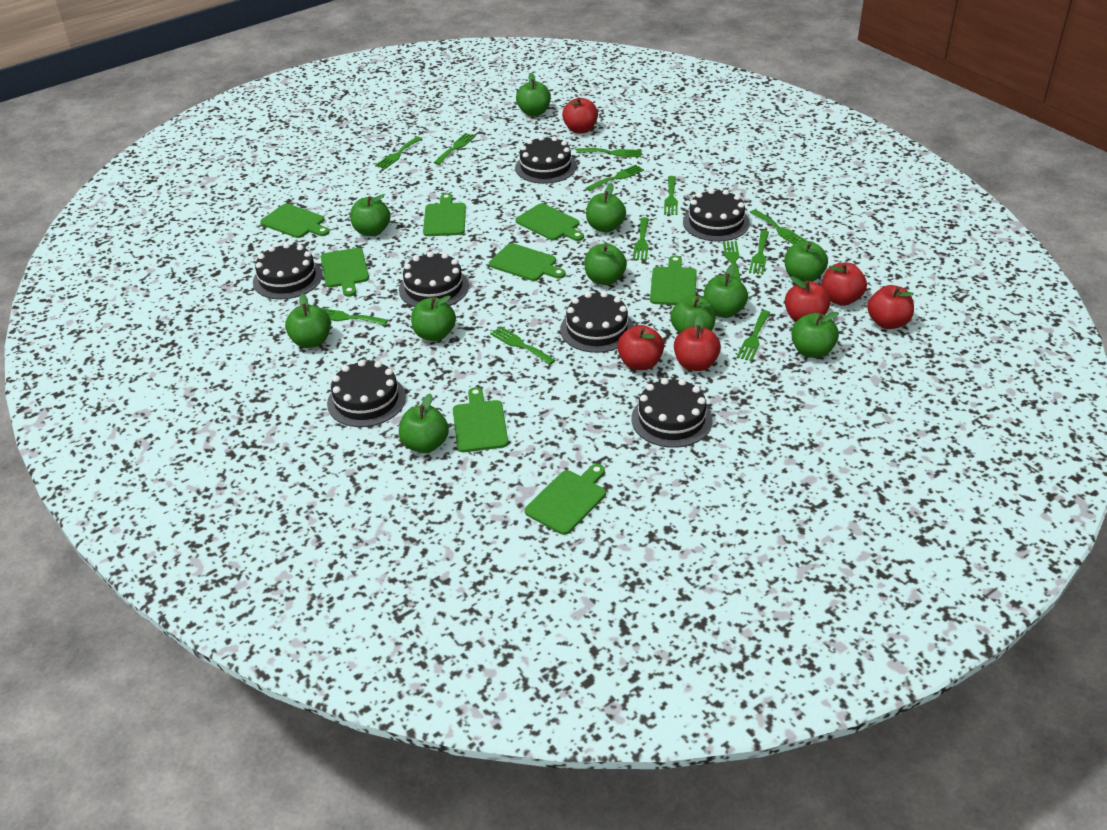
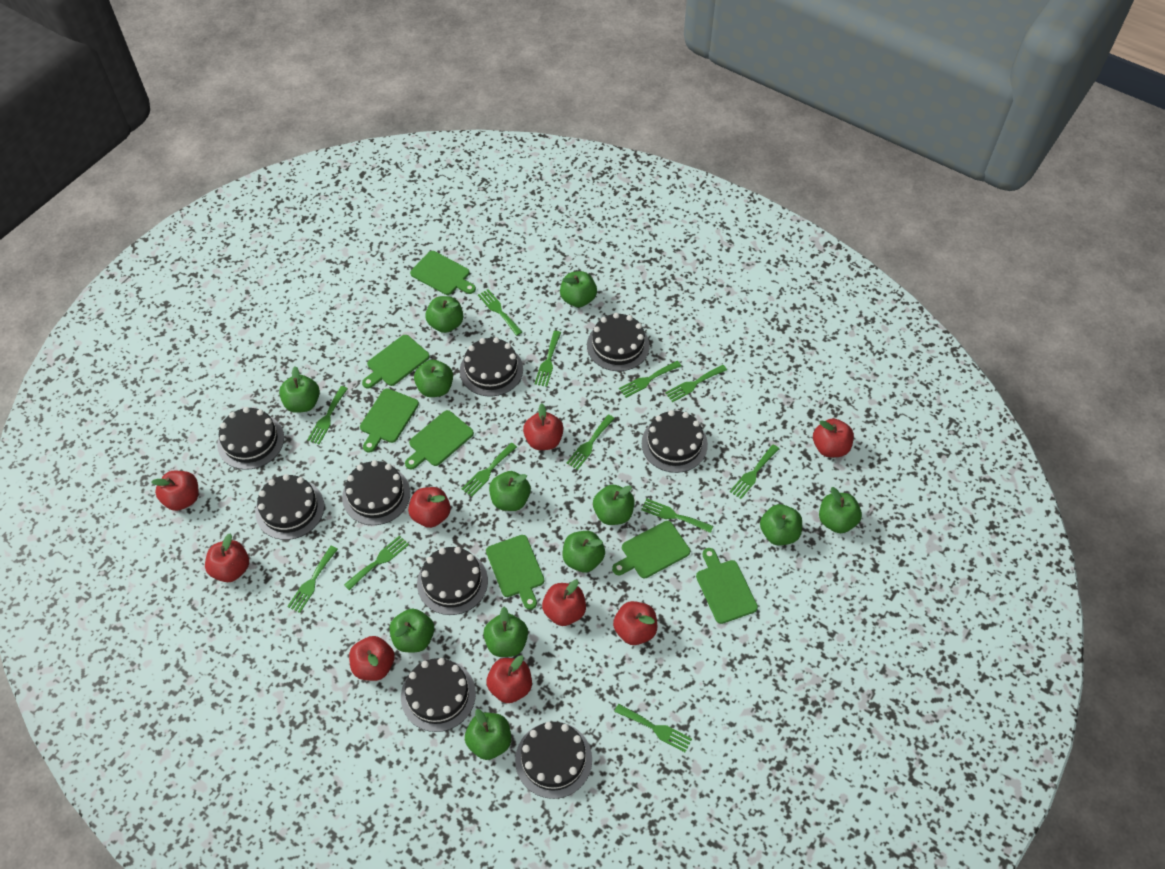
black cake: [253,243,323,300] [327,360,406,427] [399,252,469,307] [515,136,577,184] [560,291,634,353] [631,378,713,448] [683,189,750,242] = 7 -> [217,407,284,470] [255,474,324,540] [342,460,410,525] [401,658,476,732] [417,547,488,615] [460,337,523,397] [515,722,592,799] [587,313,649,371] [642,410,708,473] = 9
green apple: [285,293,331,348] [350,194,391,236] [399,393,449,453] [411,296,456,341] [516,73,551,116] [584,243,627,285] [586,183,626,232] [670,295,716,334] [704,264,748,318] [784,241,828,282] [791,312,839,358] = 11 -> [279,366,320,413] [390,609,434,652] [414,360,453,397] [425,296,463,333] [465,709,511,760] [483,607,528,657] [489,471,531,511] [560,271,597,307] [563,531,605,572] [593,485,635,525] [760,504,802,545] [819,487,862,533] = 12
green cutting board: [260,203,330,238] [321,248,369,297] [423,193,466,236] [453,387,508,452] [489,243,566,281] [515,203,584,241] [525,464,606,535] [650,256,697,305] = 8 -> [360,388,419,453] [362,335,430,389] [405,410,474,470] [410,251,476,295] [486,535,544,610] [612,521,690,579] [696,548,758,624] = 7
red apple: [562,97,598,134] [617,325,664,370] [674,314,721,371] [785,276,831,322] [822,263,867,306] [867,285,914,329] = 6 -> [152,471,199,511] [205,534,249,582] [349,636,395,681] [408,487,451,528] [486,655,532,703] [523,403,564,450] [542,580,586,626] [613,601,657,645] [813,419,854,457] = 9

